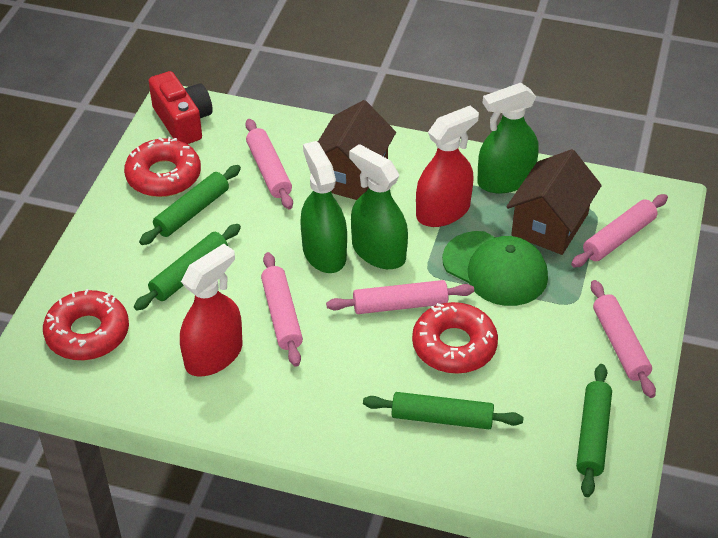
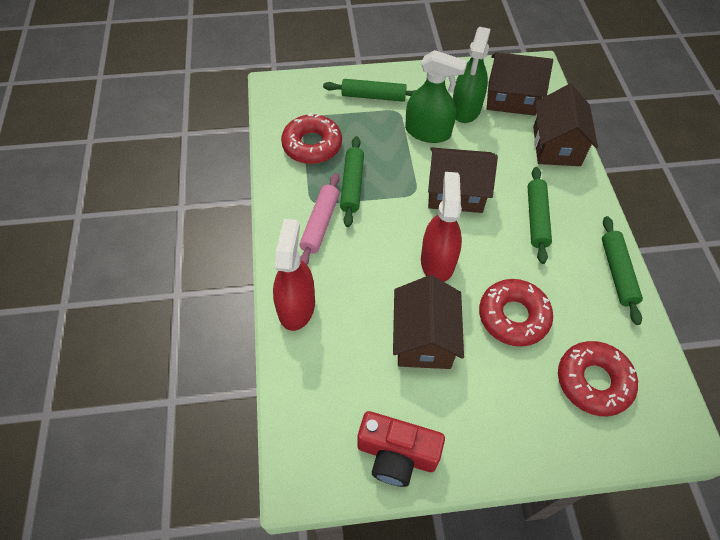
brown house: [306,100,396,200] [506,149,602,255] = 2 -> [393,275,464,369] [428,147,498,213] [487,52,553,116] [533,84,598,166] = 4
green cap: [442,231,548,306] = 1 -> none = 0
green spray bottle: [300,141,347,273] [349,144,408,269] [477,83,539,193] = 3 -> [405,50,467,143] [453,27,490,123] = 2
pink rolling pin: [245,119,293,209] [261,252,303,367] [326,280,474,314] [571,194,668,268] [591,280,656,398] = 5 -> [299,173,340,265] = 1

